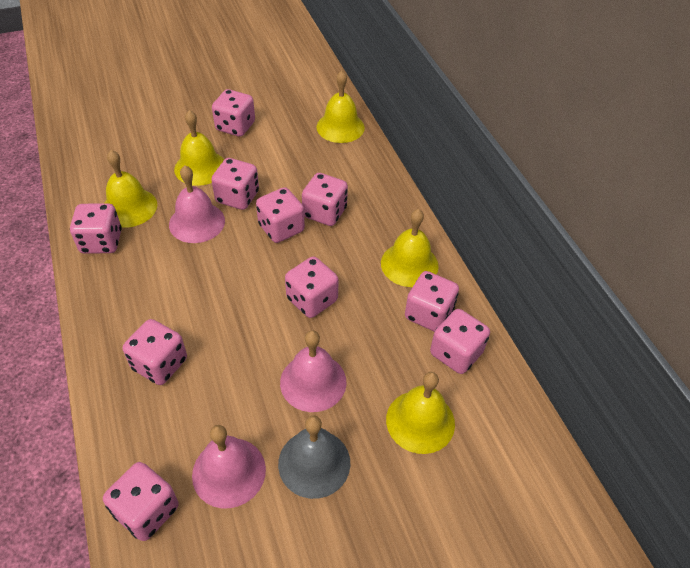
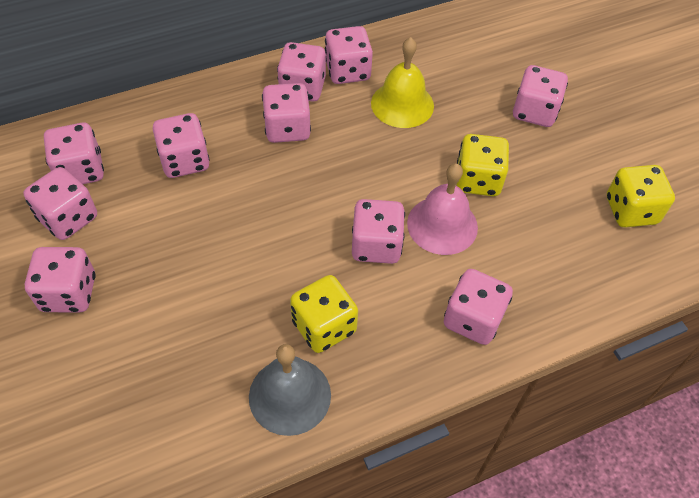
pink bell: [169,165,225,243] [192,425,266,508] [280,330,347,412] = 3 -> [407,163,478,255] = 1
yellow bell: [105,150,157,228] [174,110,224,186] [316,71,365,143] [381,209,439,287] [386,372,455,454] = 5 -> [371,37,434,128] = 1
yellow dice: none = 0 -> [290,275,358,353] [456,134,509,196] [607,165,675,228] = 3

